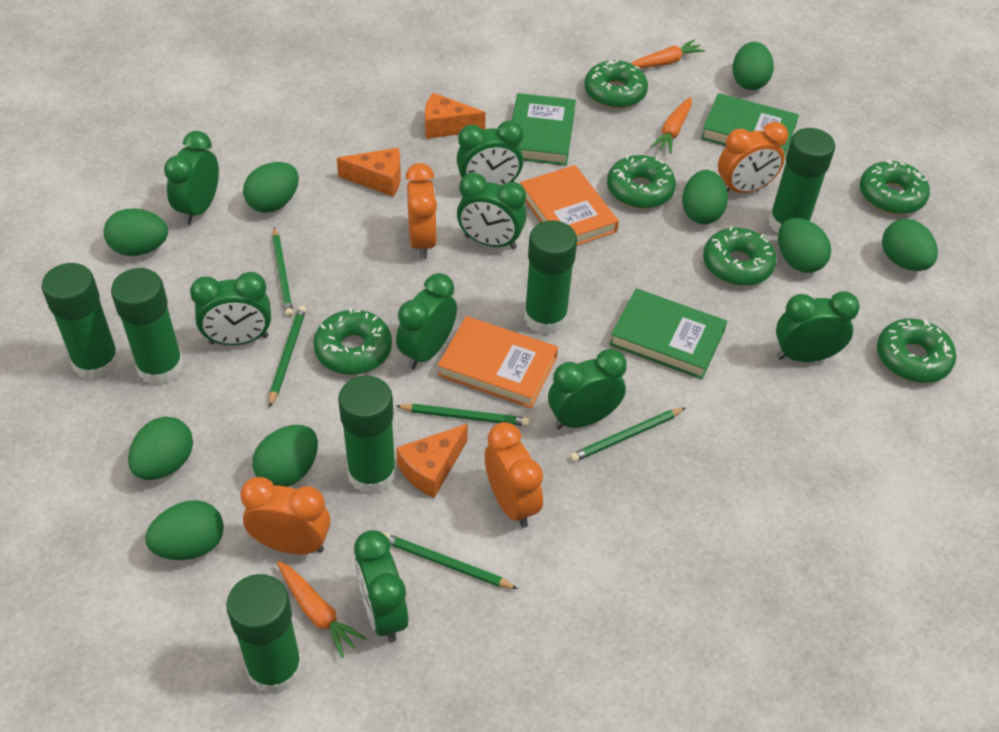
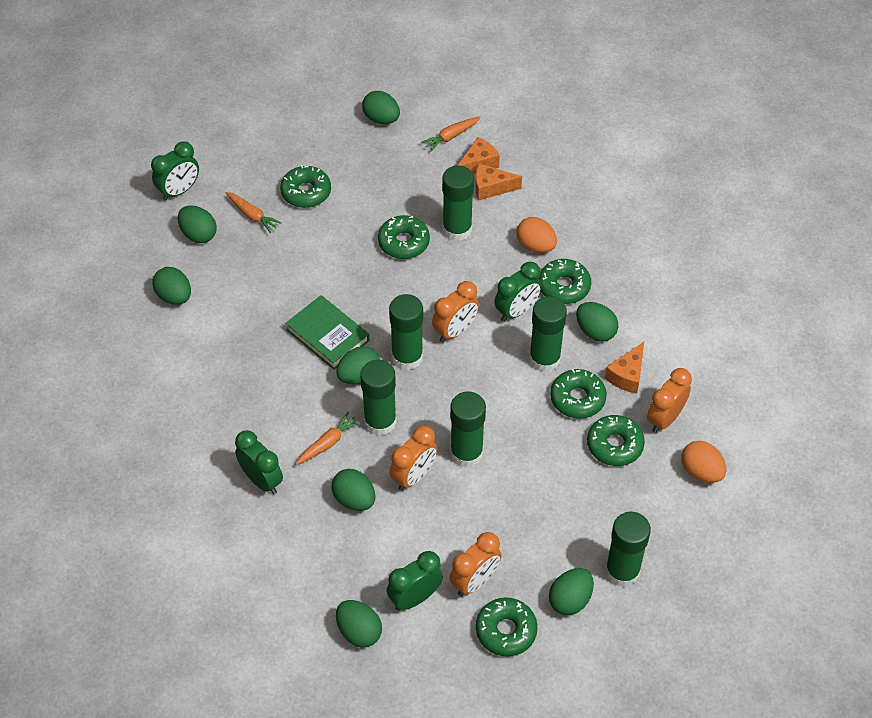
green book: [512,93,576,165] [609,288,727,379] [701,93,799,157] = 3 -> [285,295,370,370] = 1
green clock: [164,131,219,225] [190,272,271,345] [354,530,408,642] [396,273,457,369] [457,120,524,185] [457,173,527,249] [548,349,627,429] [776,291,860,362] = 8 -> [151,141,199,201] [235,430,283,494] [387,551,443,611] [494,262,542,322] = 4
green egg: [103,208,168,256] [128,417,193,480] [145,500,224,560] [243,162,299,213] [253,425,318,487] [682,170,728,224] [733,42,774,90] [778,218,831,273] [882,219,938,271] = 9 -> [152,267,191,305] [178,205,217,243] [331,469,375,511] [336,346,380,385] [336,600,382,647] [362,91,400,124] [549,568,594,615] [576,302,618,342] = 8
green pencil: [269,306,306,408] [272,227,293,317] [384,533,518,589] [396,404,530,426] [570,408,685,462] = 5 -> none = 0
orange book: [438,316,558,408] [520,165,619,246] = 2 -> none = 0
orange egg: none = 0 -> [516,217,557,253] [681,441,726,483] = 2

